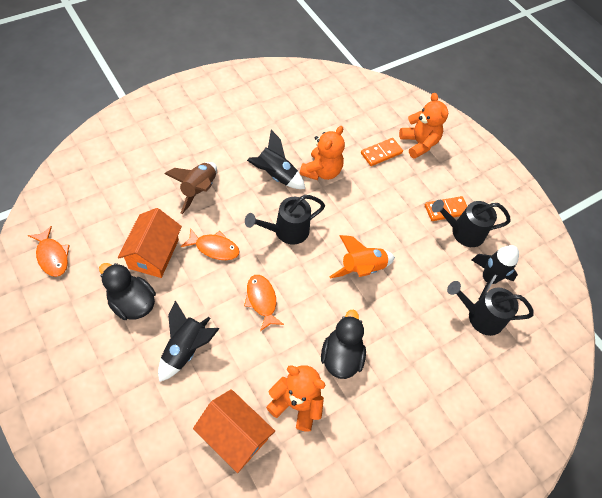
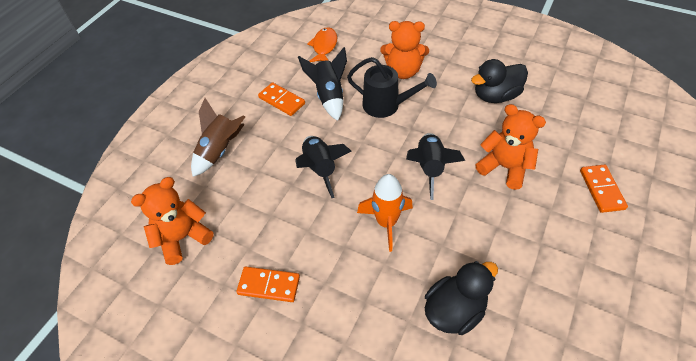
black watering can: [245,195,325,244] [432,200,510,247] [447,281,533,336] = 3 -> [347,57,437,118] = 1
orange domino: [361,138,403,166] [425,196,467,221] = 2 -> [236,267,300,302] [258,82,305,116] [580,165,628,213] = 3
orange fish: [28,226,70,277] [181,228,239,260] [244,275,284,331] = 3 -> [307,27,337,62] = 1
orange house: [118,208,182,278] [193,389,275,473] = 2 -> none = 0

